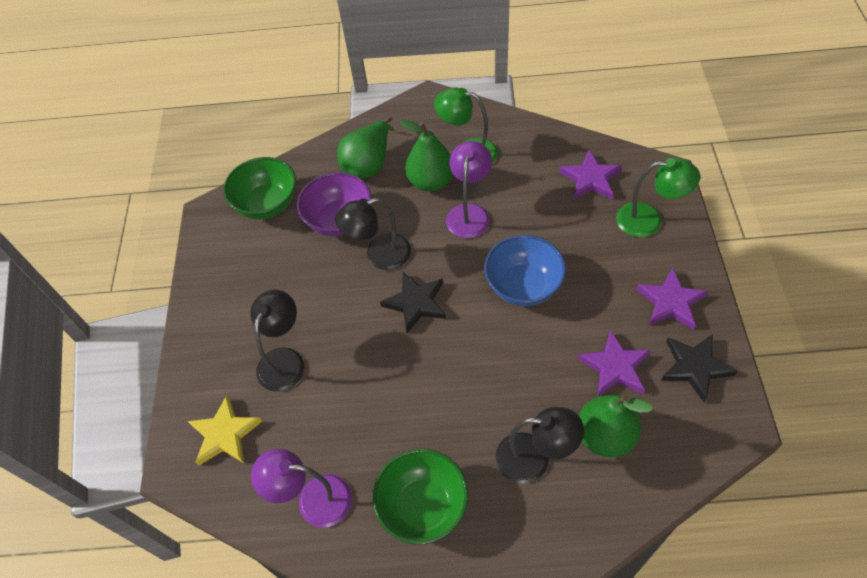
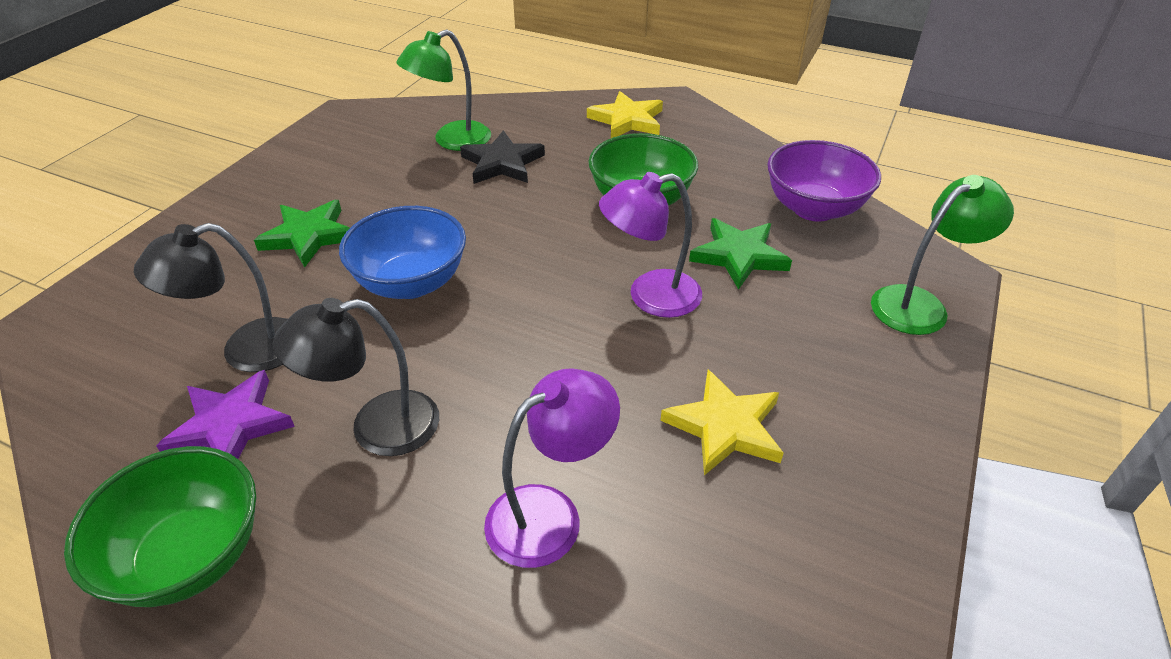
black lamp: [250,289,304,392] [335,198,411,270] [496,407,584,484] = 3 -> [134,223,287,372] [273,298,439,456] = 2
black star: [380,272,446,333] [661,334,738,402] = 2 -> [460,130,545,184] = 1
green pear: [337,117,394,179] [400,120,453,191] [579,395,653,457] = 3 -> none = 0
green star: none = 0 -> [254,200,350,268] [689,218,792,290] = 2
purple star: [559,150,622,200] [578,329,651,396] [636,267,709,330] = 3 -> [156,370,295,459] = 1
yellow star: [188,395,262,466] = 1 -> [587,91,663,138] [660,370,784,475] = 2

